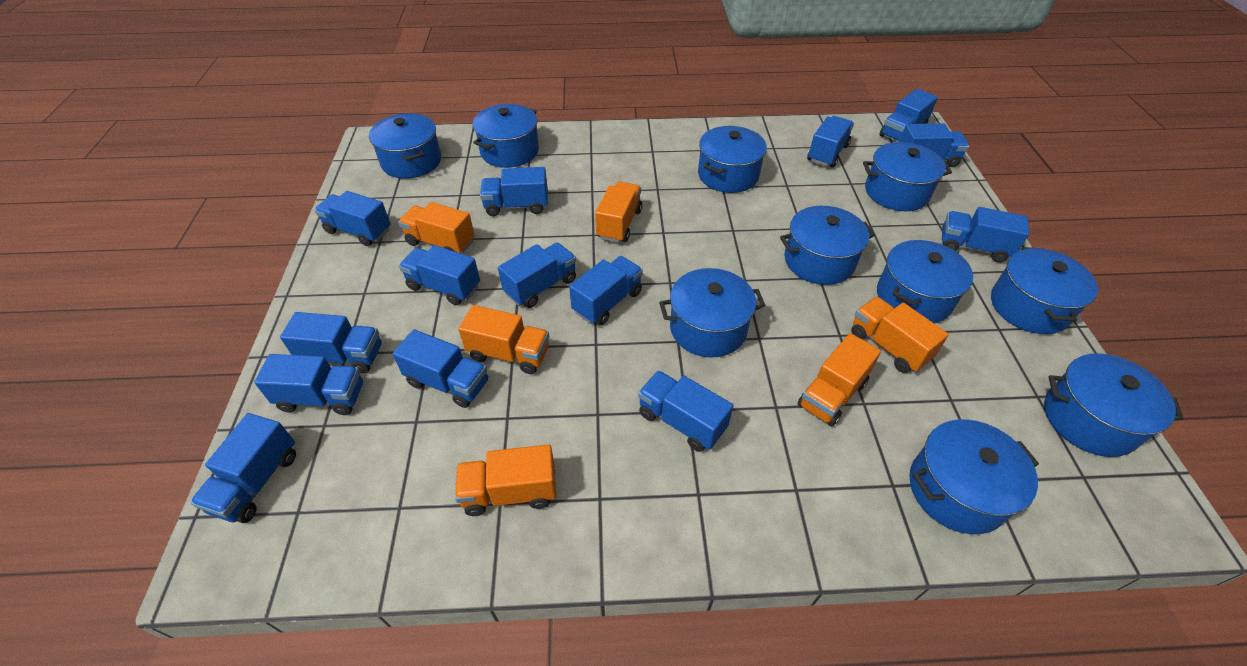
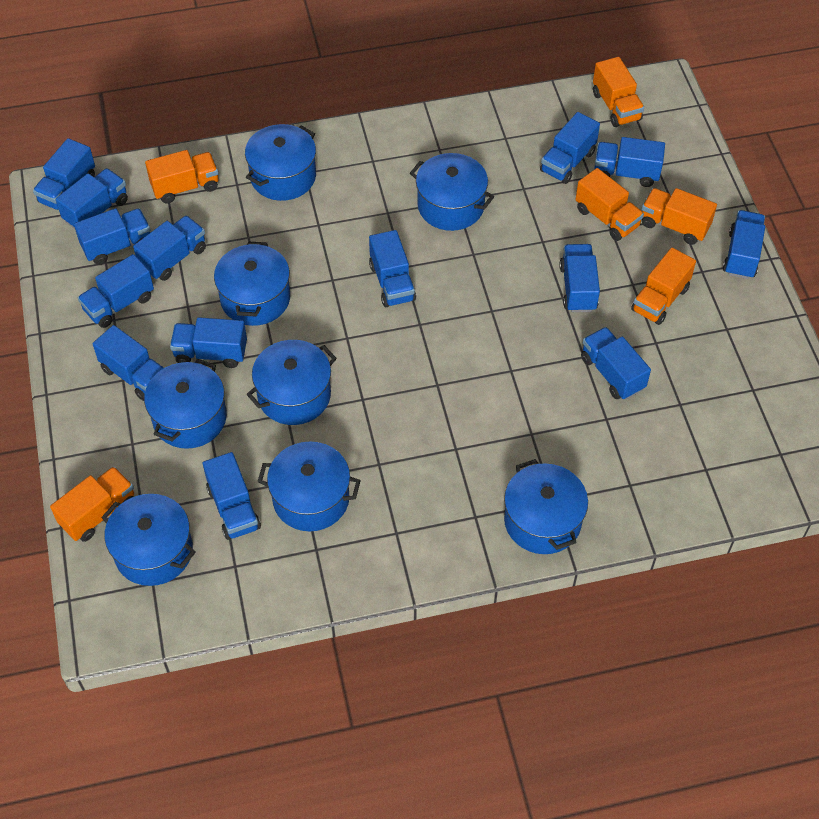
blue pot: [369,113,441,179] [473,104,539,168] [659,268,765,358] [698,126,767,193] [780,206,875,285] [863,142,952,211] [877,240,973,324] [909,419,1039,534] [991,247,1098,334] [1044,353,1184,457] = 10 -> [101,494,196,586] [144,359,227,449] [214,242,290,326] [245,124,316,201] [247,340,337,425] [257,442,361,531] [410,153,494,231] [504,459,588,554] = 8

